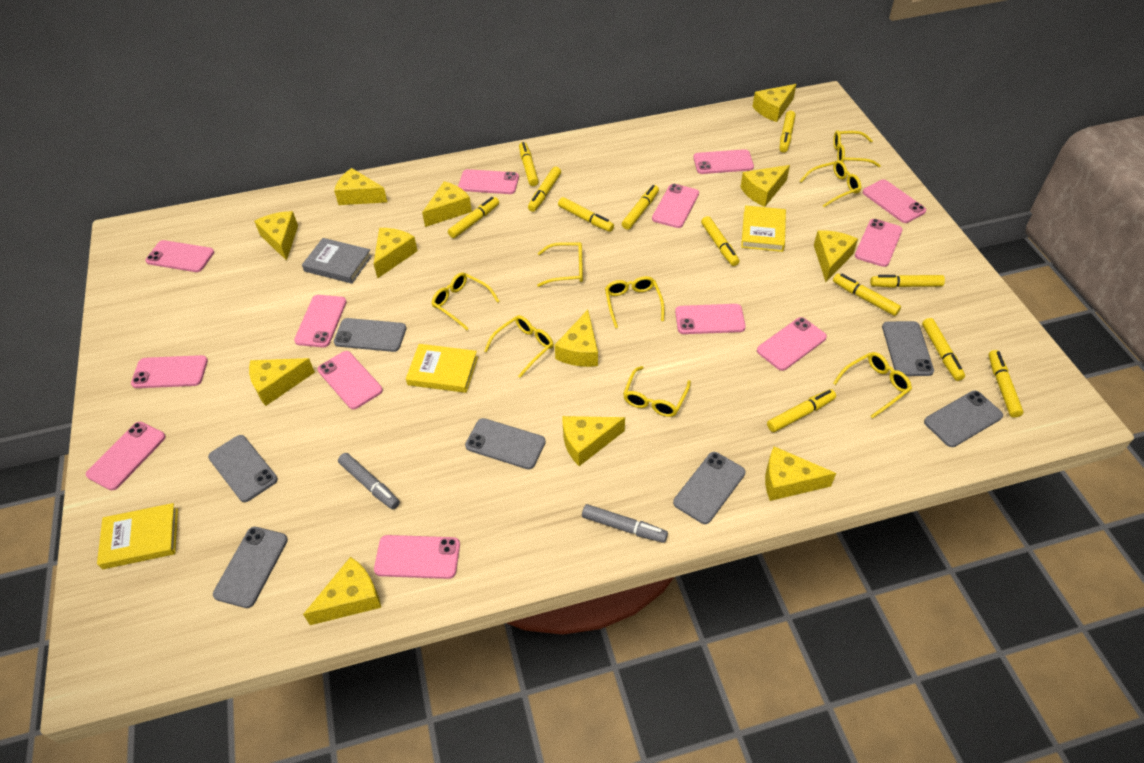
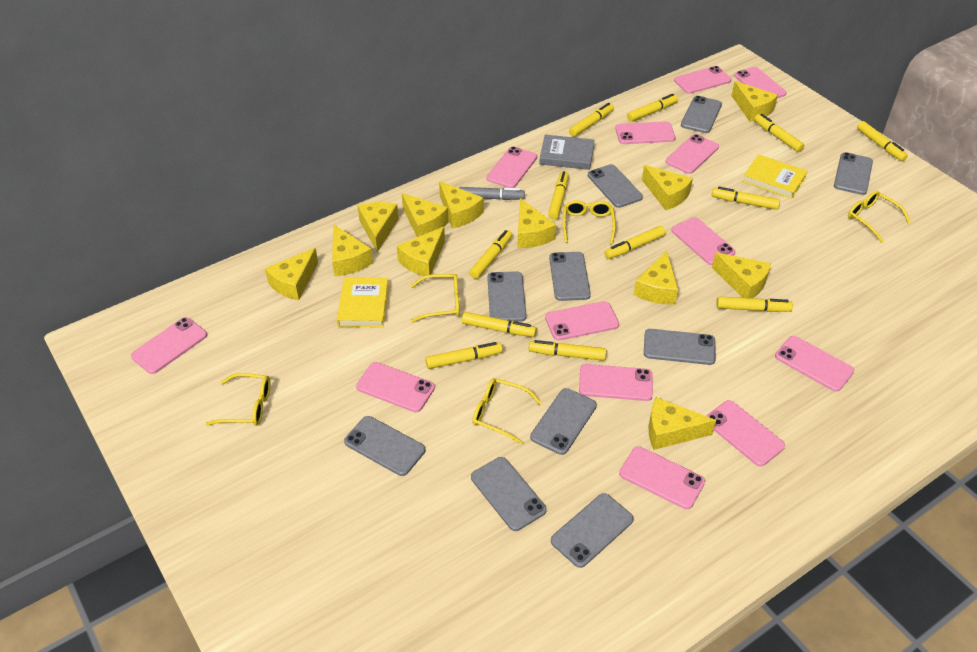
grey marker: [338,453,400,509] [582,504,668,543] = 2 -> [459,187,525,200] = 1
grey phone: [208,435,278,502] [213,527,288,608] [334,318,406,352] [465,418,546,469] [673,452,745,524] [882,321,934,376] [924,391,1003,447] = 7 -> [344,416,425,476] [471,457,547,531] [487,271,527,322] [530,388,597,455] [549,252,591,301] [551,493,634,568] [588,164,643,208] [644,329,716,365] [681,96,722,133] [834,152,873,195] = 10
yellow book: [97,503,178,569] [406,344,478,393] [741,205,786,252] = 3 -> [337,277,389,327] [742,154,807,199] = 2
yellow glasses: [431,272,499,330] [484,315,554,378] [537,242,583,287] [605,276,665,328] [623,366,691,417] [800,160,861,207] [833,130,881,167] [833,352,912,419] = 8 -> [206,373,271,426] [410,274,460,322] [472,378,542,445] [563,200,616,244] [848,191,911,243] = 5

